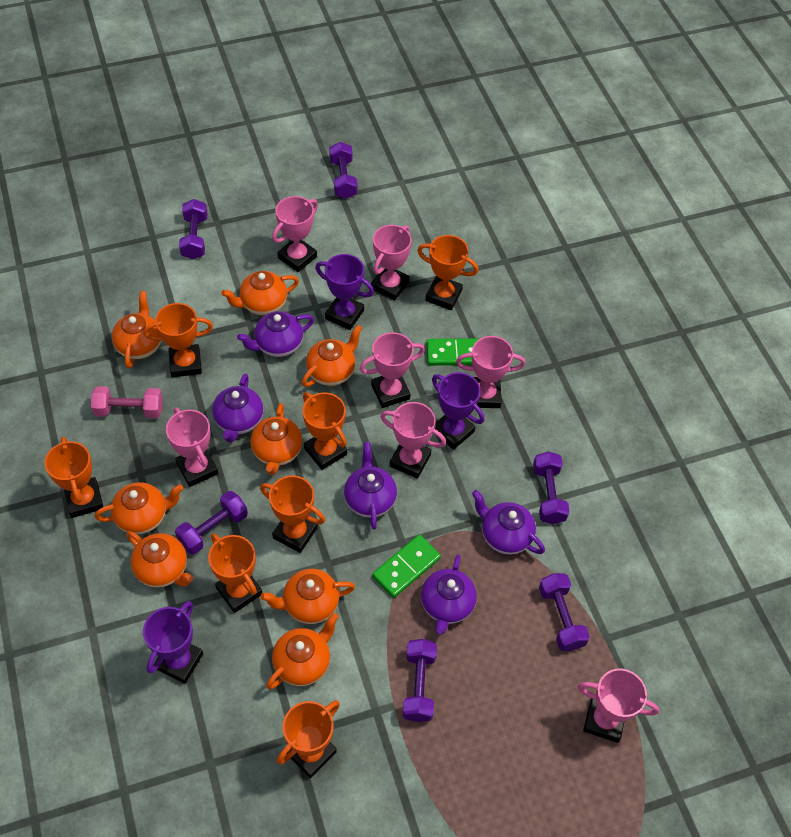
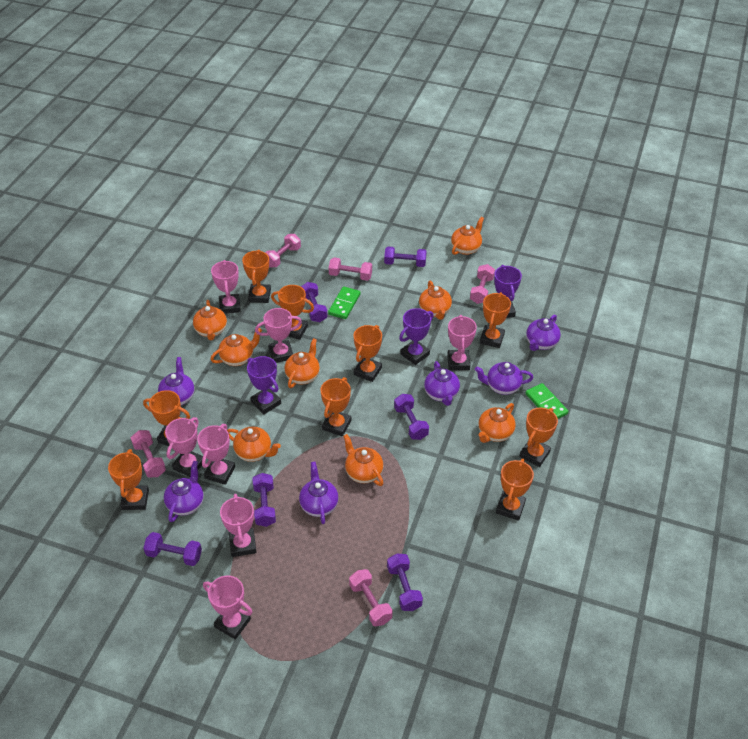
orange trophy: [44,437,103,518] [143,303,213,377] [208,533,262,613] [260,476,325,553] [277,700,340,778] [303,392,347,470] [417,235,478,310] = 7 -> [108,449,149,510] [143,390,190,446] [242,250,271,303] [271,285,314,340] [320,377,351,436] [353,325,382,382] [480,292,511,348] [496,459,534,521] [519,407,558,467] = 9
pink dumbbell: [91,386,163,418] = 1 -> [131,430,166,477] [265,234,301,267] [329,257,372,281] [349,569,393,627] [470,264,495,304] = 5
purple teapot: [212,373,263,443] [237,311,314,357] [344,442,397,530] [421,554,477,635] [472,490,545,555] = 5 -> [158,357,195,405] [164,461,204,522] [299,462,339,524] [424,361,460,406] [475,362,533,395] [526,314,561,351] = 6

